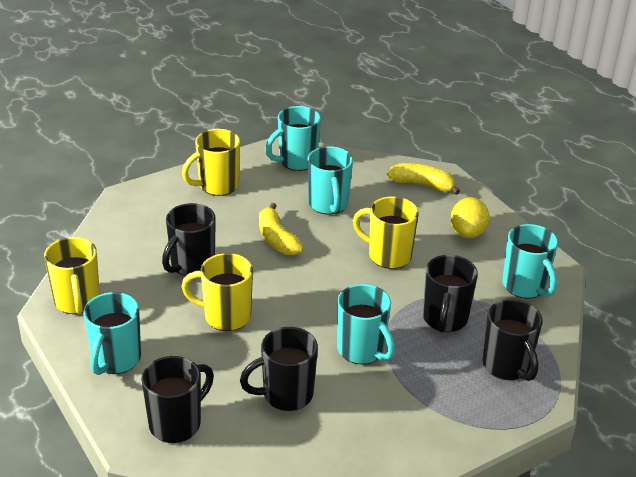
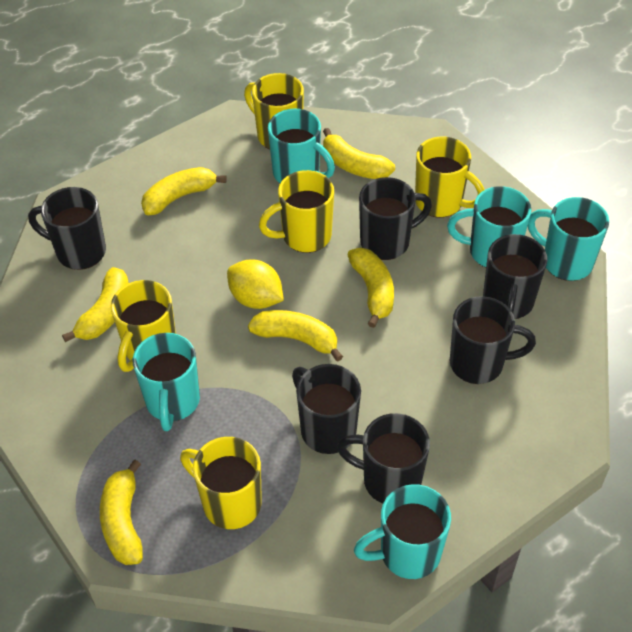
black mug: [141,356,214,443] [162,203,216,276] [240,327,318,411] [423,255,478,333] [482,299,543,381] = 5 -> [28,187,106,270] [292,364,361,454] [337,413,430,503] [359,177,432,260] [450,296,536,384] [483,234,547,319] = 6
yellow banana: [259,203,303,255] [387,163,460,195] = 2 -> [62,267,129,342] [100,459,143,565] [141,167,227,215] [248,310,343,362] [323,128,395,179] [347,248,394,328] = 6
yellow mug: [44,237,100,314] [181,253,253,331] [182,129,240,196] [353,196,419,269] = 4 -> [111,280,176,372] [180,437,262,529] [244,73,304,149] [259,170,334,253] [415,137,484,218] = 5

